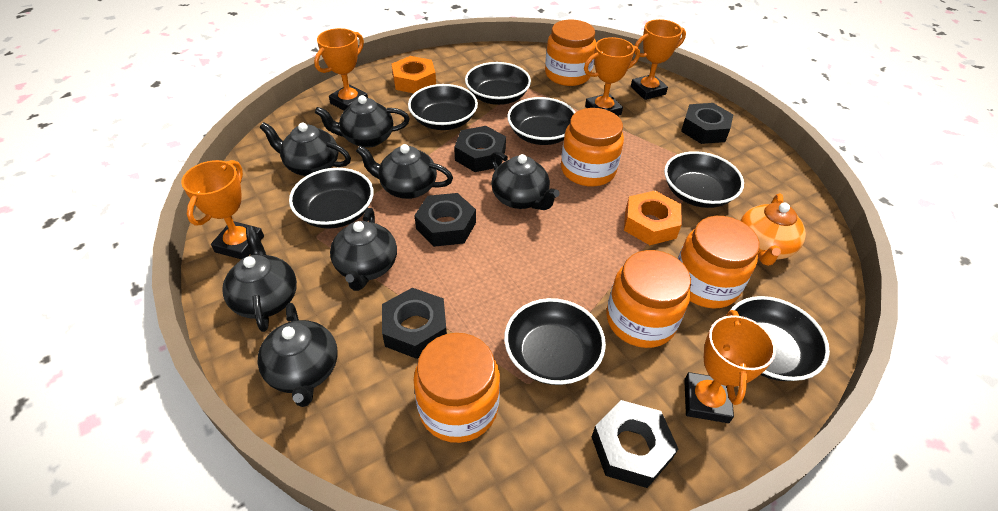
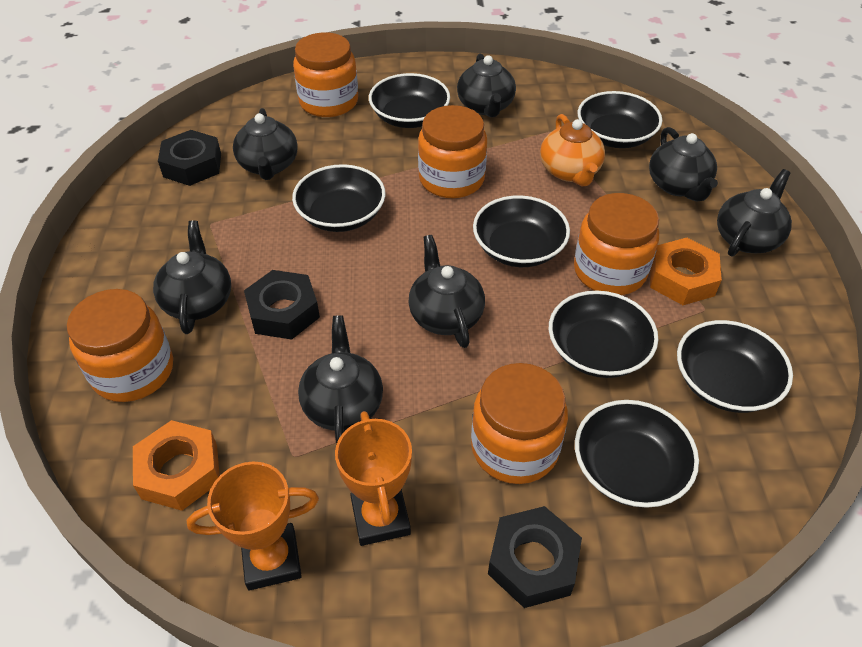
black nut: [382,288,447,359] [414,193,476,247] [454,126,506,172] [592,400,678,488] [681,103,734,144] = 5 -> [158,130,221,186] [244,270,320,340] [488,506,582,608] = 3
orange trophy: [181,160,264,259] [314,28,368,110] [584,37,640,116] [631,19,686,100] [684,310,776,423] = 5 -> [187,462,319,590] [335,411,412,546] = 2

